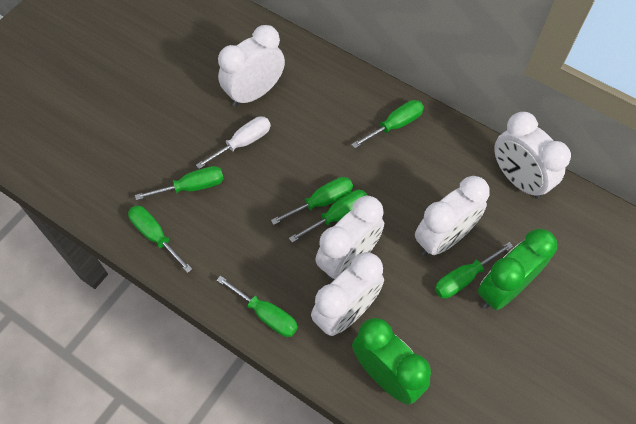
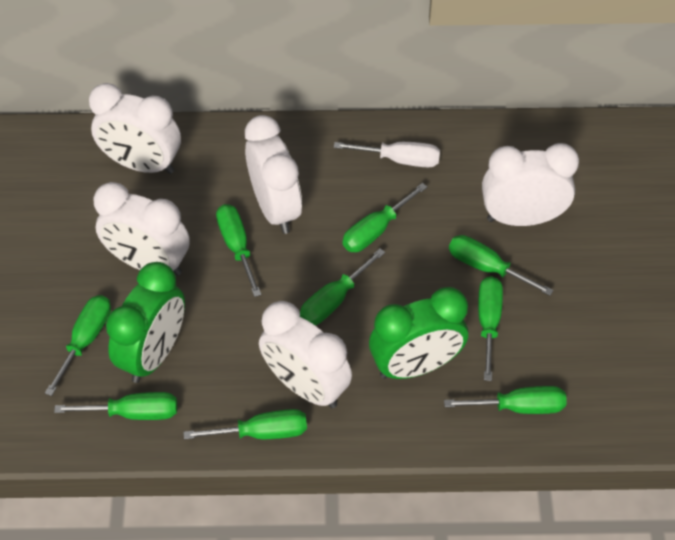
green screwdriver: [128,206,192,273] [135,166,224,200] [217,276,298,337] [271,177,353,225] [289,190,368,243] [352,100,424,148] [435,242,513,299] = 7 -> [45,295,111,396] [54,392,177,420] [183,409,307,440] [216,204,262,297] [300,248,385,325] [343,183,427,252] [444,386,567,414] [449,235,554,296] [478,276,503,381] = 9

